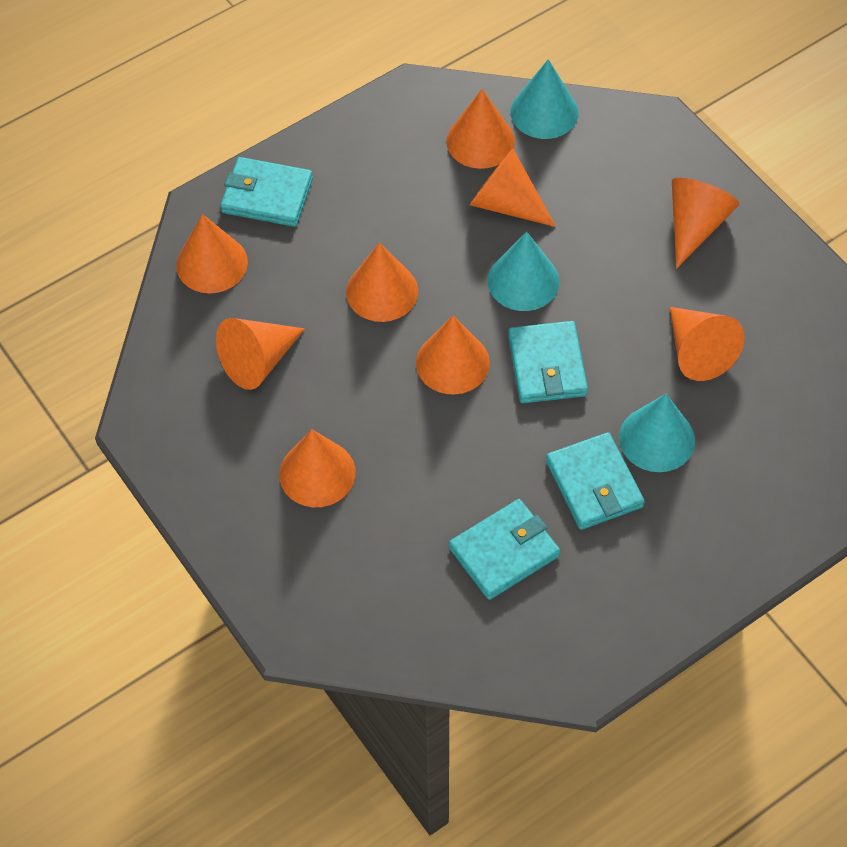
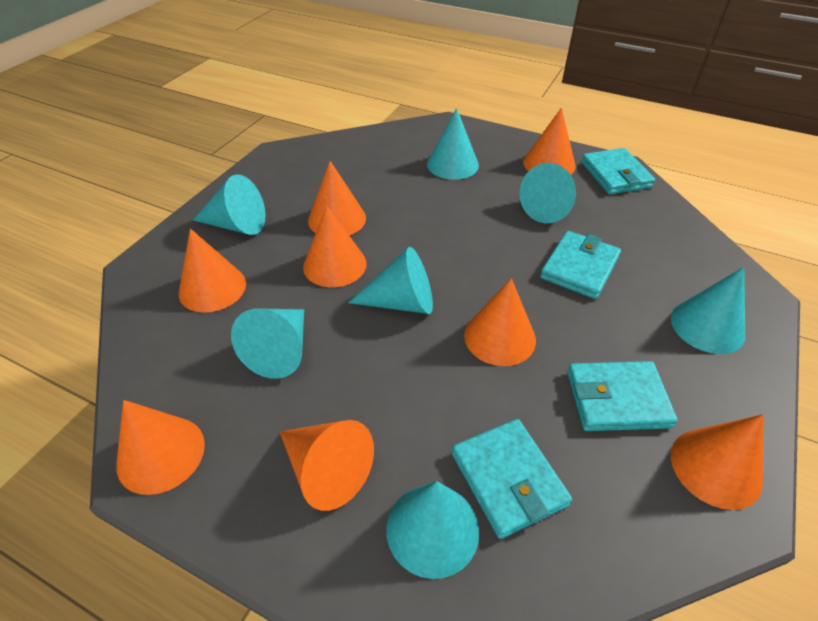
orange cone: [176,214,248,293] [216,318,305,390] [279,429,356,507] [346,242,418,322] [416,316,490,395] [446,89,515,169] [470,149,556,227] [670,307,745,381] [672,178,739,269] = 9 -> [116,400,205,495] [179,229,246,313] [280,420,374,511] [303,206,367,287] [308,161,366,235] [464,278,536,366] [523,108,576,175] [671,414,764,510] = 8
turquoise cone: [488,232,559,311] [511,59,578,139] [619,394,695,472] = 3 -> [193,174,266,235] [231,309,304,379] [348,247,433,314] [386,481,479,579] [427,108,479,180] [519,163,576,223] [671,267,745,354] = 7

